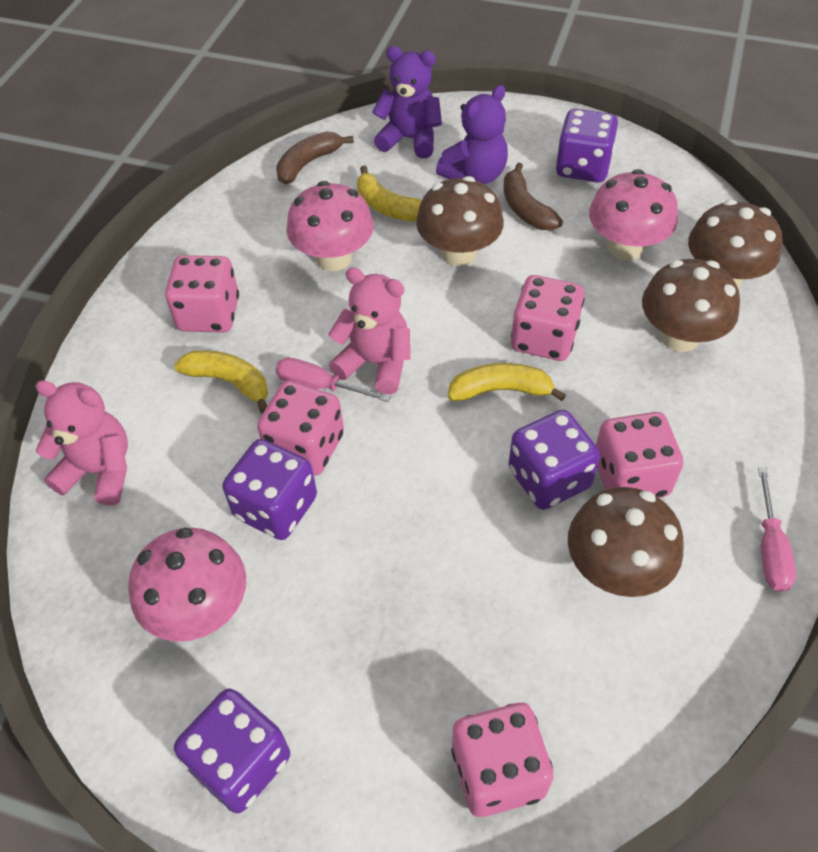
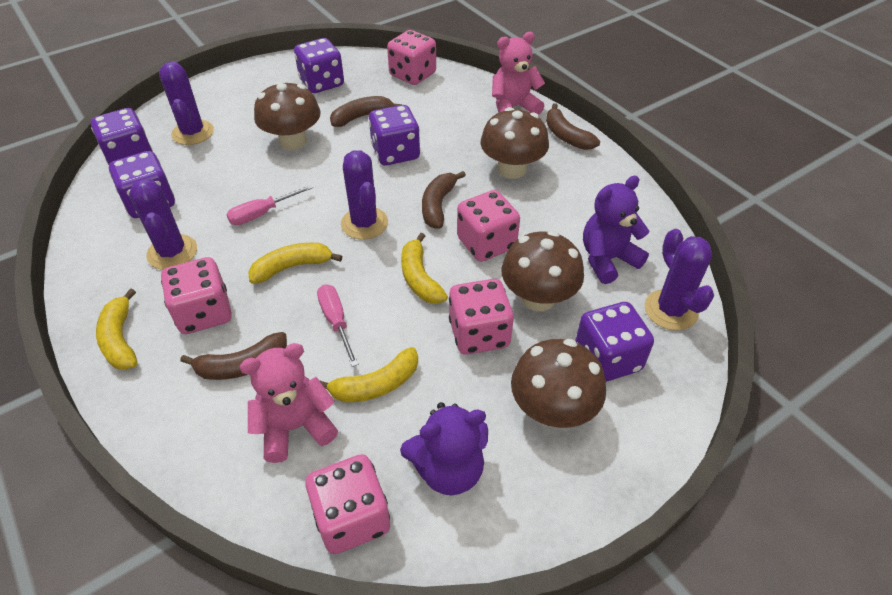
brown banana: [276,131,354,184] [504,163,563,230] = 2 -> [180,332,287,380] [330,96,402,127] [422,171,466,229] [546,103,600,150] = 4
pink mushroom: [128,527,246,642] [286,181,374,271] [589,169,678,260] = 3 -> none = 0
purple cactus: none = 0 -> [129,179,197,270] [159,61,214,145] [341,150,388,239] [644,229,714,331] = 4
purple dice: [174,688,290,813] [222,439,317,540] [509,410,600,510] [556,109,618,182] = 4 -> [91,108,153,165] [109,151,175,218] [294,38,344,93] [369,105,420,165] [575,302,654,382] = 5
yellow banana: [174,350,268,414] [357,166,422,222] [448,363,566,401] = 3 -> [96,288,138,370] [248,242,342,284] [319,347,418,402] [401,233,448,304] = 4

